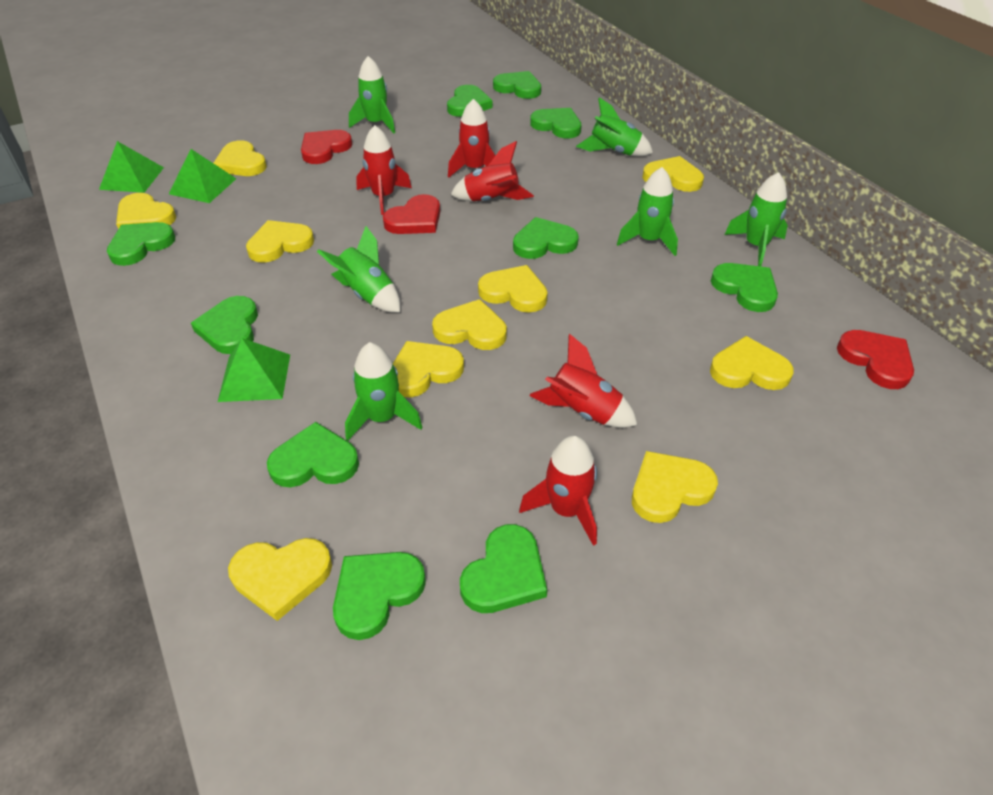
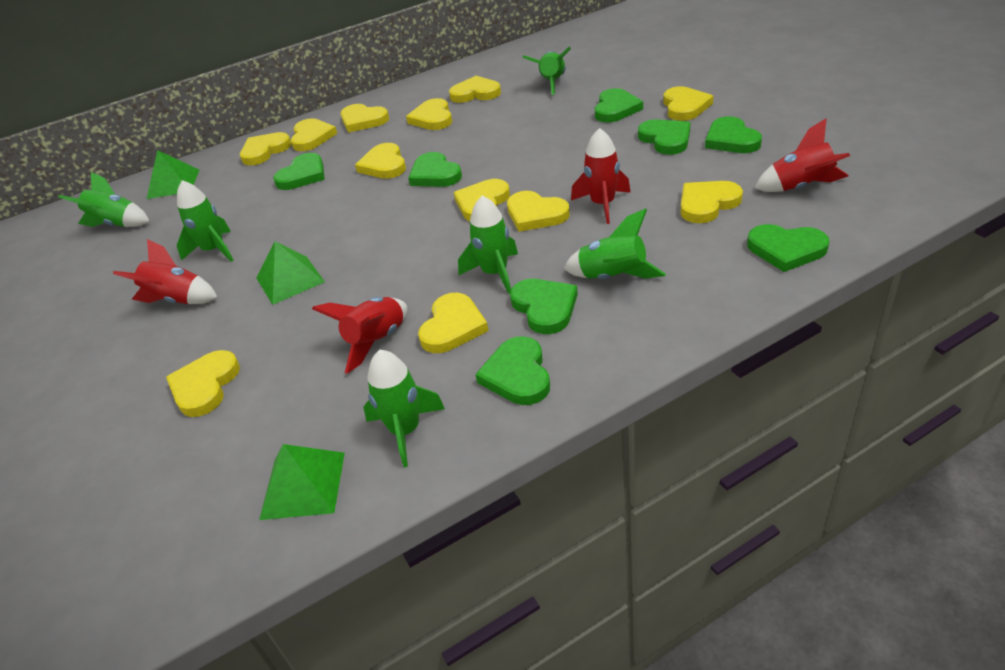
green heart: [107,222,175,266] [191,296,258,354] [267,422,359,487] [333,552,426,640] [447,85,493,117] [460,524,547,613] [493,71,541,99] [513,217,579,259] [530,108,581,138] [711,263,778,312] = 10 -> [273,153,325,190] [408,152,462,187] [475,336,550,405] [510,279,578,334] [595,88,643,123] [638,119,690,155] [705,116,762,153] [747,224,830,272] = 8
red heart: [301,130,352,164] [383,194,440,234] [837,330,914,389] = 3 -> none = 0
red rocket: [356,125,412,215] [448,99,495,177] [451,141,534,201] [519,435,597,546] [529,334,637,428] = 5 -> [113,239,218,304] [312,297,408,374] [571,128,631,224] [755,119,850,192] = 4
yellow heart: [116,193,176,229] [214,140,267,176] [228,538,332,621] [246,220,314,263] [393,341,464,398] [432,299,507,350] [478,265,548,313] [632,451,718,523] [643,156,704,192] [710,336,794,390] = 10 -> [166,350,240,417] [240,132,292,165] [291,118,337,151] [341,104,389,133] [355,143,406,179] [406,98,452,130] [418,293,489,353] [449,76,501,103] [454,179,510,221] [507,191,570,232] [663,86,713,121] [681,181,743,223] = 12

